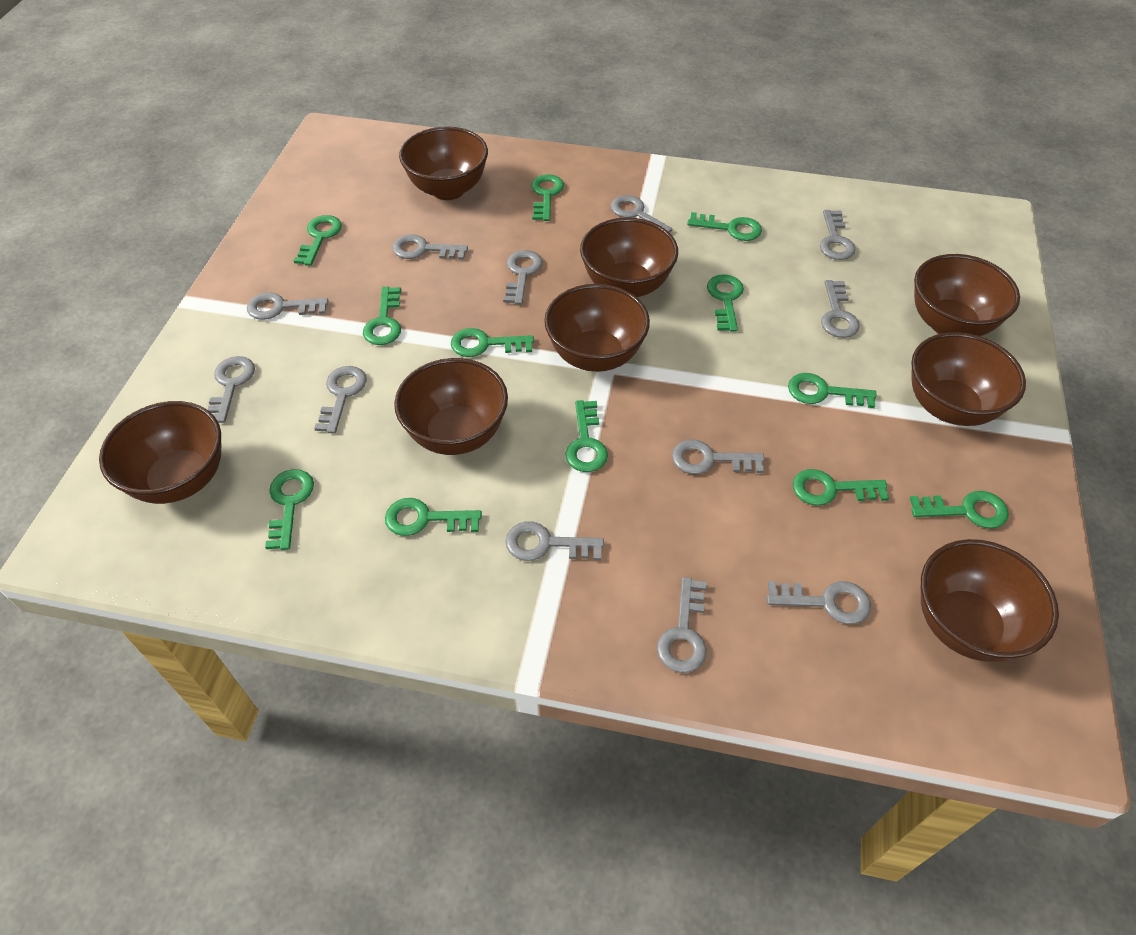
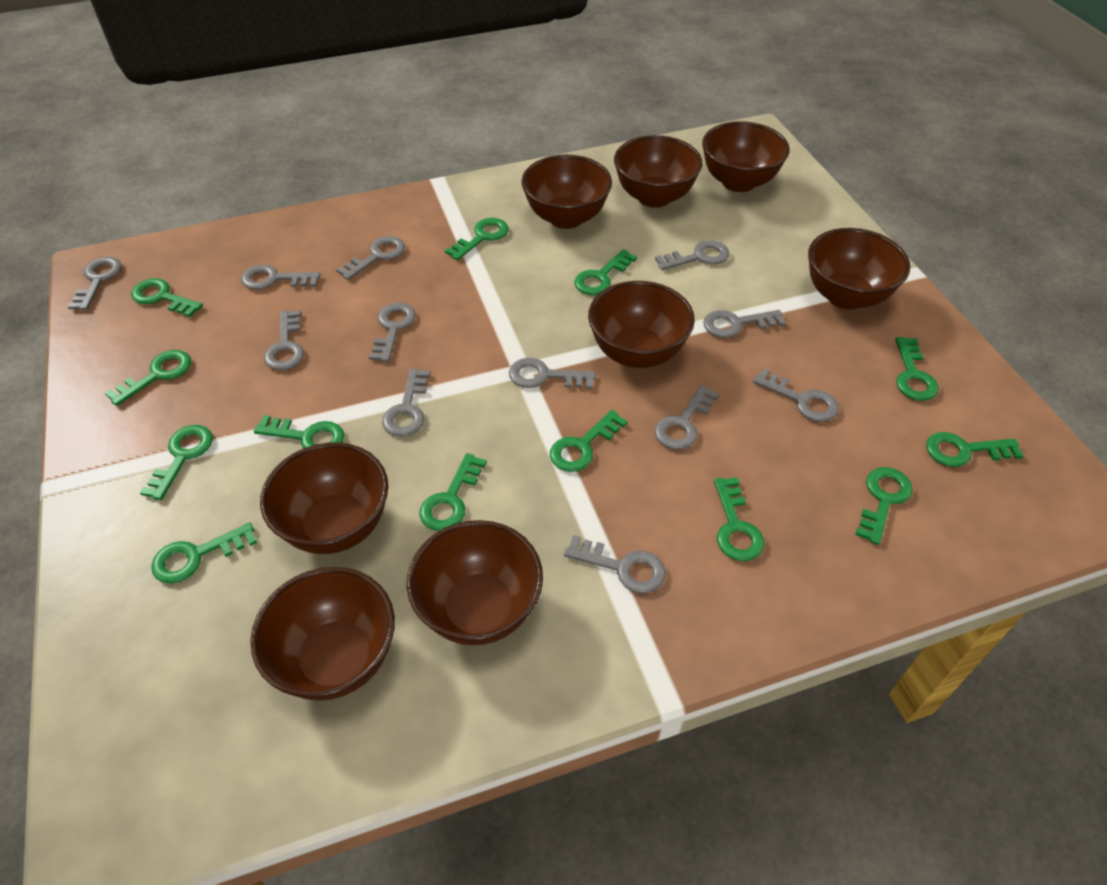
green key: [265,469,314,550] [294,215,342,266] [363,287,401,345] [385,498,482,536] [451,328,534,357] [531,174,564,221] [565,400,608,472] [687,212,762,241] [707,274,744,332] [788,373,877,408] [793,469,889,506] [910,491,1009,529] = 12 -> [105,350,191,406] [131,278,203,317] [140,425,213,500] [151,523,257,583] [254,415,344,448] [419,453,487,531] [445,218,509,260] [550,410,628,472] [574,249,637,295] [714,477,764,561] [855,467,913,545] [895,337,939,401] [926,432,1023,467] = 13

